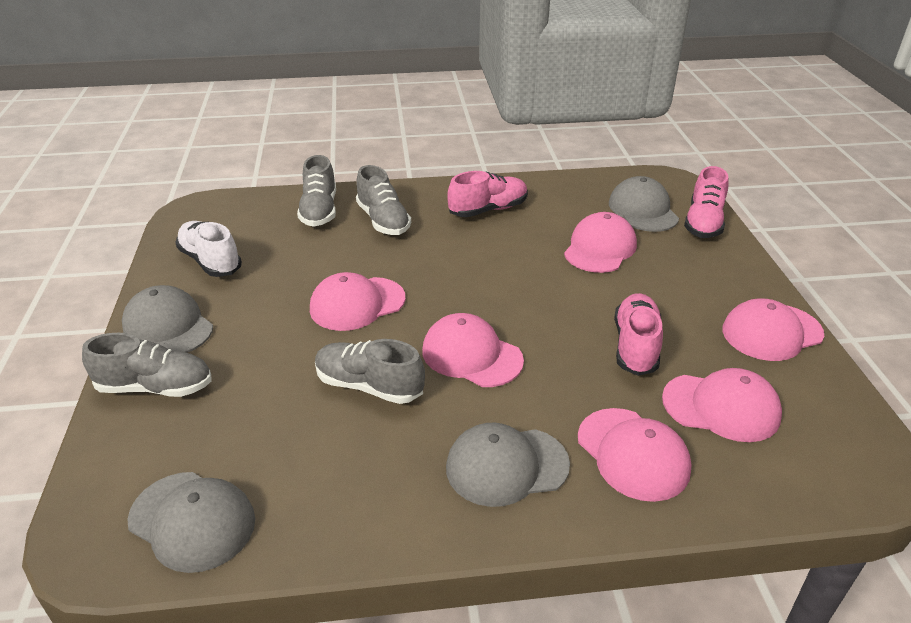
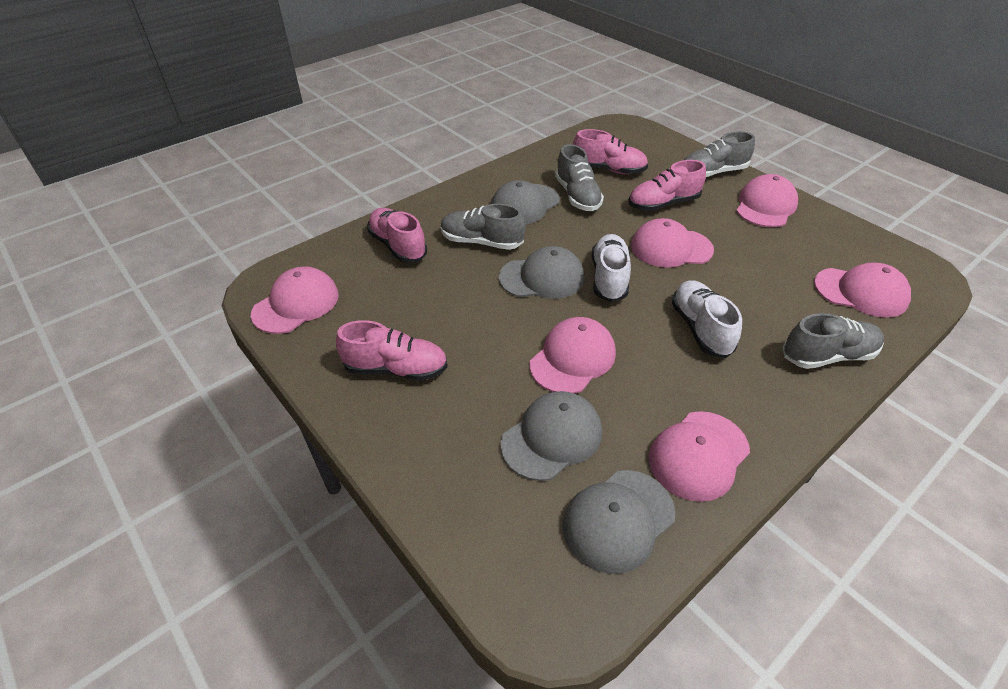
pink shoe: [447,171,528,217] [614,293,663,376] [684,166,729,238] = 3 -> [336,320,448,381] [367,208,427,263] [573,129,648,174] [628,160,706,211] = 4
white shoe: [175,221,242,277] = 1 -> [591,234,631,302] [672,280,742,358] = 2

